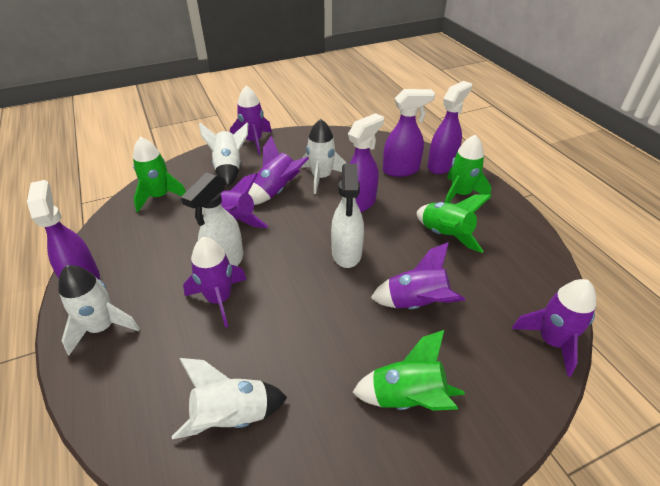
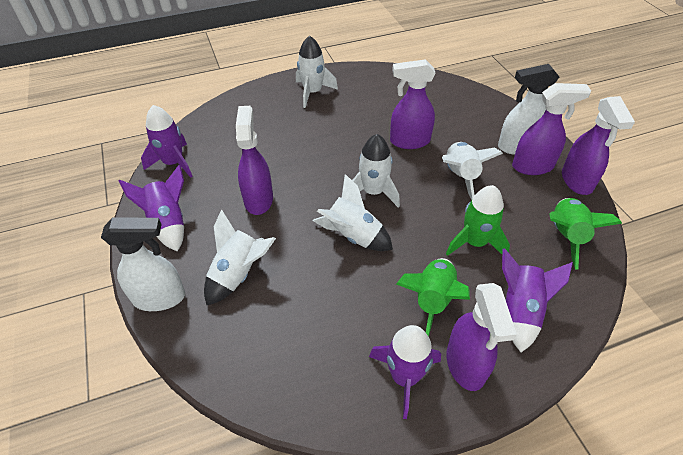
green rocket: [133,137,186,212] [352,330,465,411] [416,195,491,253] [445,135,491,203] = 4 -> [396,258,470,337] [446,185,510,256] [550,198,622,270] = 3
purple rocket: [183,237,247,328] [202,173,268,228] [230,86,272,155] [248,136,309,205] [371,242,465,309] [512,279,596,377] = 6 -> [119,165,184,252] [141,105,193,178] [369,325,441,419] [502,249,573,352] = 4
purple spray bottle: [27,180,100,280] [348,113,384,212] [383,89,435,177] [428,81,472,174] = 4 -> [236,106,273,215] [390,59,436,149] [446,283,517,391] [512,83,591,175] [562,96,635,195] = 5
white rocket: [58,265,140,355] [172,358,287,439] [199,122,248,187] [302,119,346,194] = 4 -> [204,209,276,305] [296,35,338,108] [313,174,393,251] [352,134,400,207] [442,142,503,200] = 5

